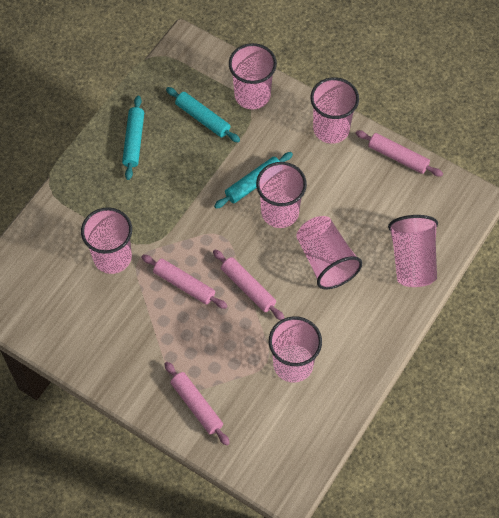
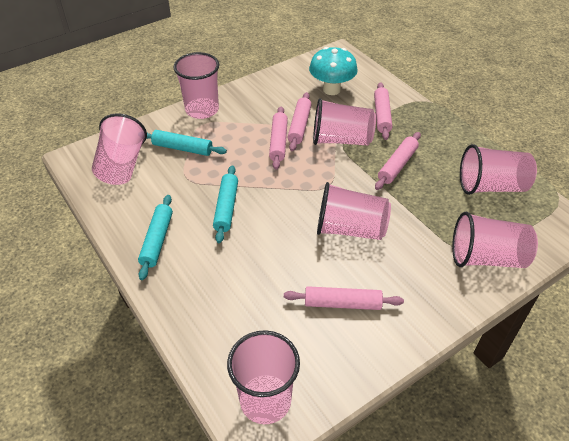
pink rolling pin: [141,255,227,309] [165,362,230,446] [213,249,285,320] [356,130,443,177] = 4 -> [269,106,288,170] [284,286,404,310] [287,92,312,151] [374,82,392,140] [375,132,421,190] = 5
turquoise mushroom: none = 0 -> [309,47,358,95] = 1

